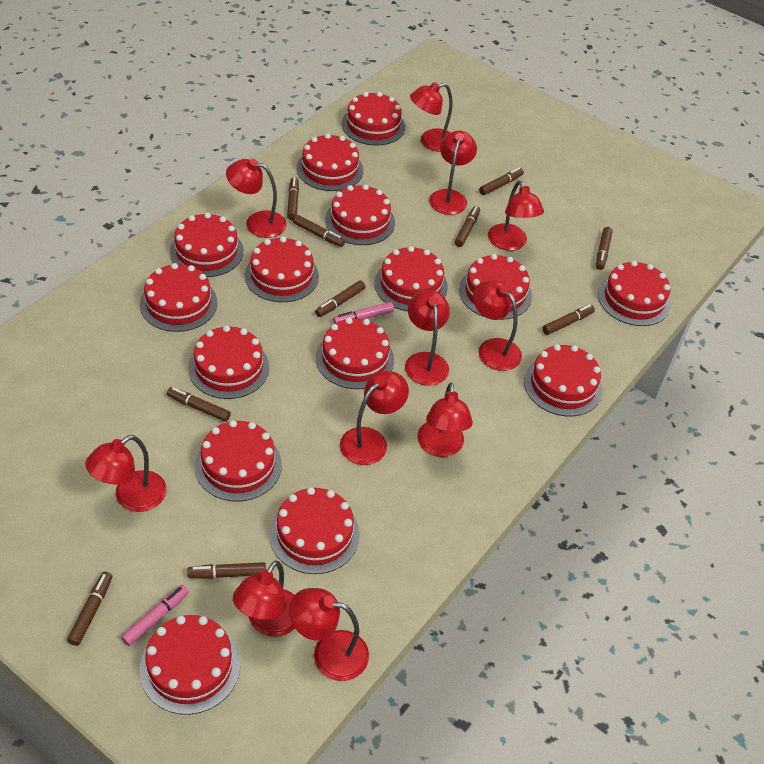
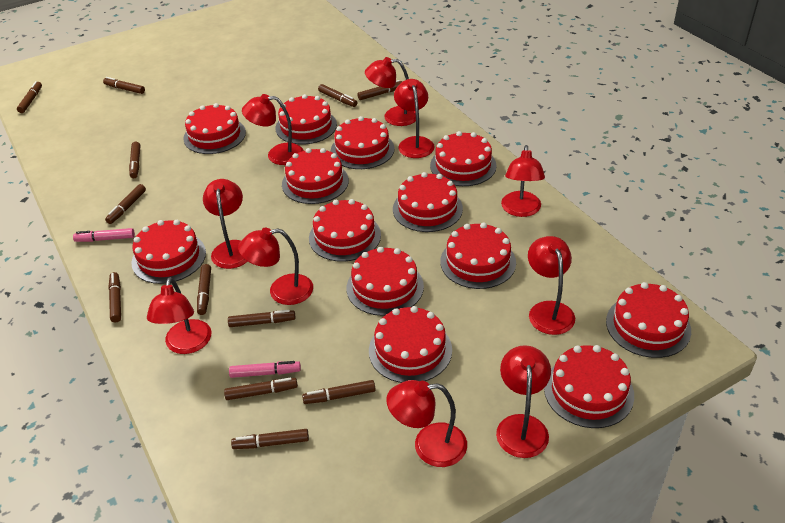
brown marker: [67,572,112,646] [167,387,231,422] [187,562,266,579] [287,177,299,220] [293,215,345,247] [315,280,366,317] [454,206,480,247] [479,168,524,195] [543,305,595,335] [596,227,613,270] = 10 -> [17,81,42,113] [103,77,145,94] [105,184,146,224] [108,272,121,322] [129,142,140,178] [197,264,211,315] [224,378,298,400] [228,310,295,327] [231,429,309,449] [302,380,376,404] [318,84,358,107] [357,80,403,100] = 12
red cake: [139,615,241,715] [140,263,217,332] [170,213,244,277] [188,325,269,399] [195,420,282,501] [245,236,319,302] [269,487,360,574] [297,133,363,191] [316,318,394,389] [325,184,395,245] [342,92,405,146] [374,246,448,311] [459,254,532,320] [524,344,602,416] [598,261,671,326] = 15 -> [131,220,206,284] [183,103,246,154] [275,94,337,144] [282,148,349,204] [309,199,381,262] [331,116,395,169] [347,247,424,316] [369,306,452,383] [393,172,463,232] [430,131,497,186] [440,223,516,289] [544,345,634,428] [606,282,691,358] = 13
red lamp: [85,435,167,512] [226,159,287,238] [233,560,295,637] [289,588,369,681] [340,371,409,465] [405,290,450,386] [410,82,453,152] [417,383,473,457] [429,131,477,215] [473,280,522,371] [488,181,544,251] = 11 -> [147,277,211,354] [203,179,248,269] [238,228,313,305] [242,94,304,165] [365,57,416,126] [386,380,467,467] [394,79,435,158] [496,345,551,458] [501,145,545,217] [528,236,575,335] = 10

